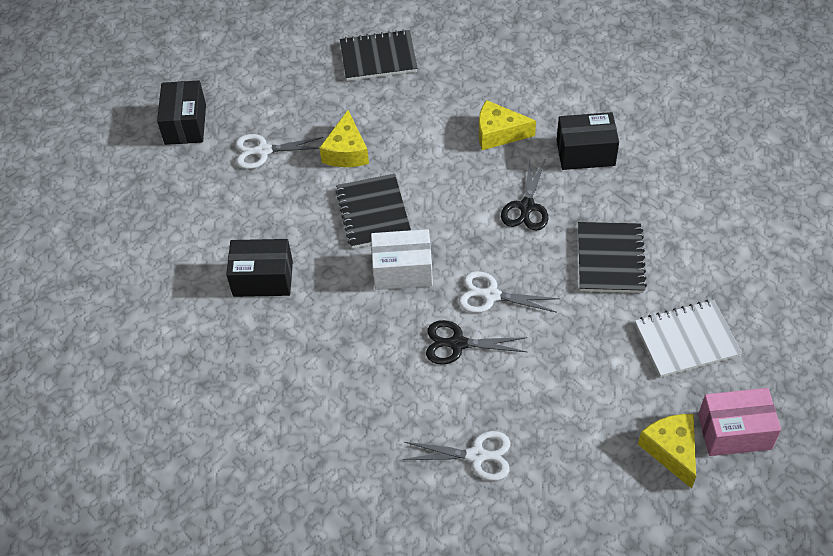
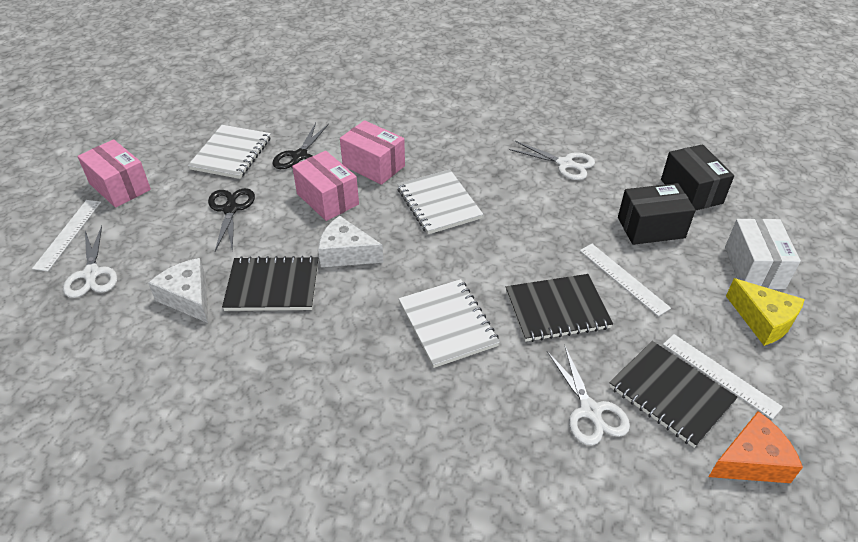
black box: [157,81,206,145] [226,239,293,297] [557,112,619,170] = 3 -> [618,183,696,245] [661,144,734,210] = 2
orange cheese: none = 0 -> [709,411,803,483] = 1
pink box: [698,388,781,456] = 1 -> [78,139,151,208] [292,151,359,221] [340,120,405,185] = 3
white cheese: none = 0 -> [148,258,208,323] [318,216,384,267] = 2
white notebook: [635,300,742,378] = 1 -> [188,125,271,179] [397,169,483,234] [399,279,500,368] = 3
white ruler: none = 0 -> [32,200,101,272] [580,244,671,316] [663,334,783,419] = 3
yellow cheese: [319,110,369,167] [479,100,536,150] [638,414,696,489] = 3 -> [726,278,805,346] = 1

